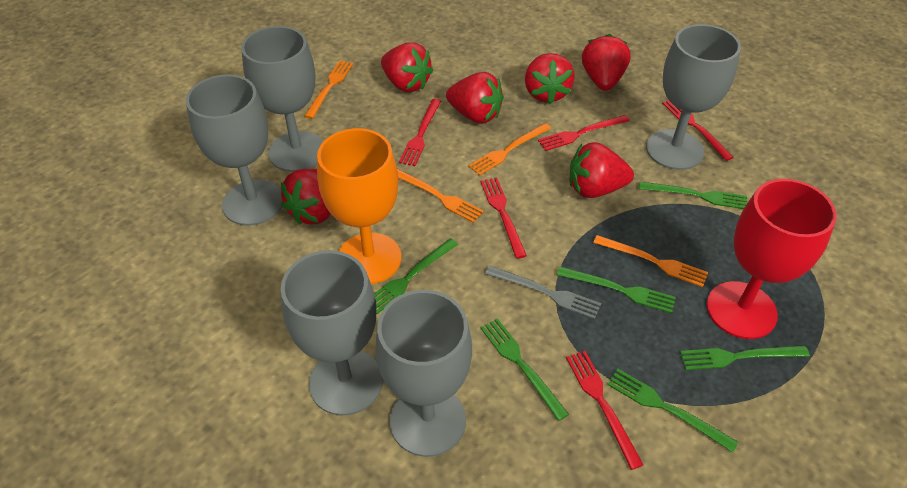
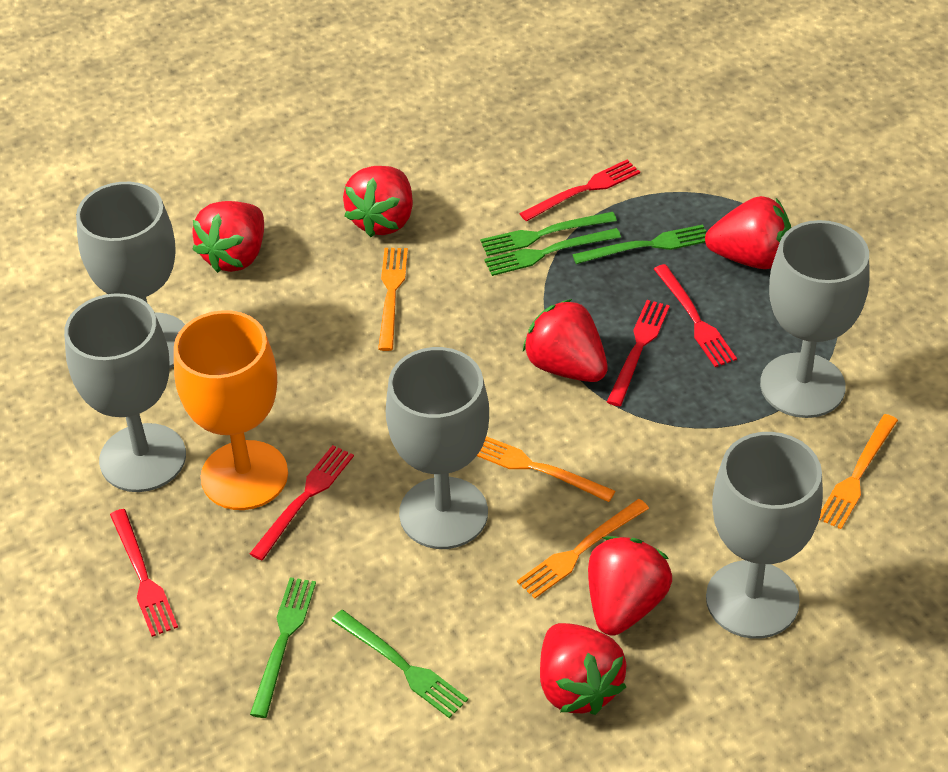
green fork: [374,238,458,314] [480,318,569,421] [557,266,676,313] [607,369,738,453] [639,182,747,209] [680,345,809,370] = 6 -> [250,577,316,718] [331,610,468,718] [480,212,617,256] [484,228,621,276] [572,225,706,264] = 5
grey fork: [485,266,601,319] = 1 -> none = 0
red goblet: [707,179,837,339] = 1 -> none = 0

